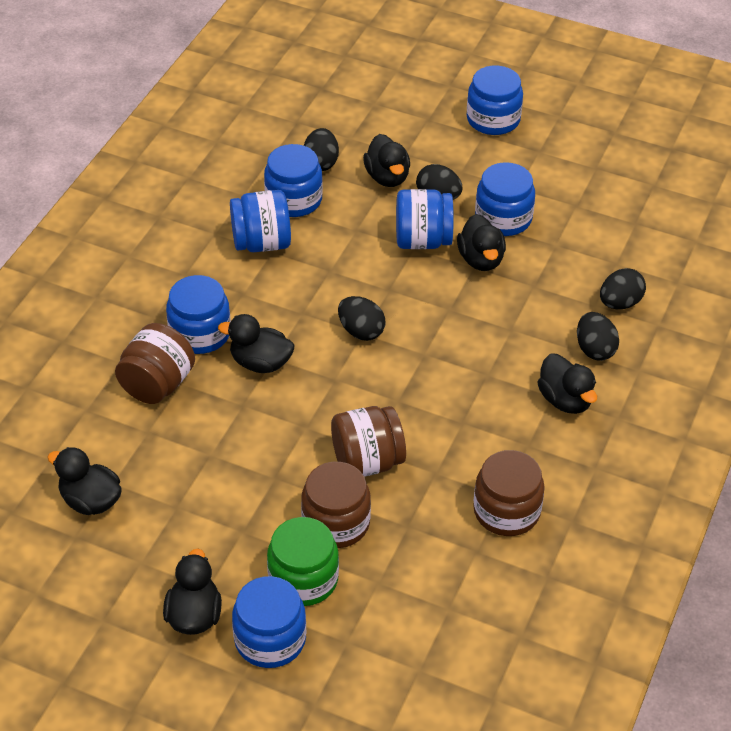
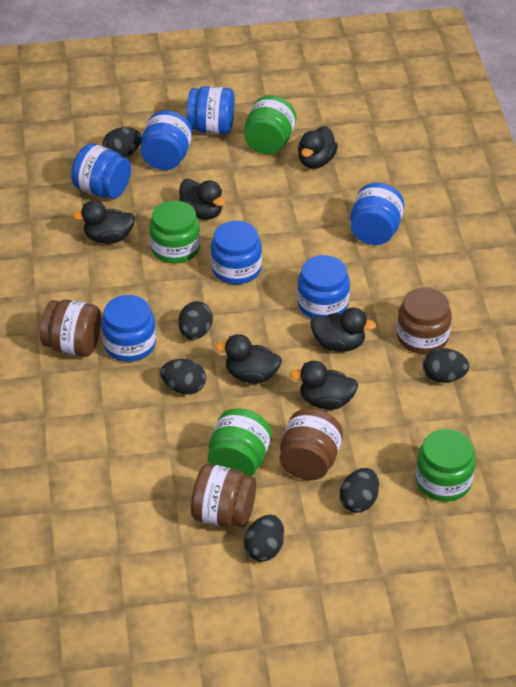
black egg: [303,128,339,171] [338,296,386,341] [416,164,462,200] [577,312,619,361] [600,268,646,309] = 5 -> [103,127,142,158] [160,359,206,395] [178,301,213,340] [244,515,284,562] [340,468,379,513] [423,348,470,383] = 6
green jar: [267,517,339,606] = 1 -> [149,200,200,264] [208,408,271,476] [244,95,296,154] [416,429,475,502] = 4

